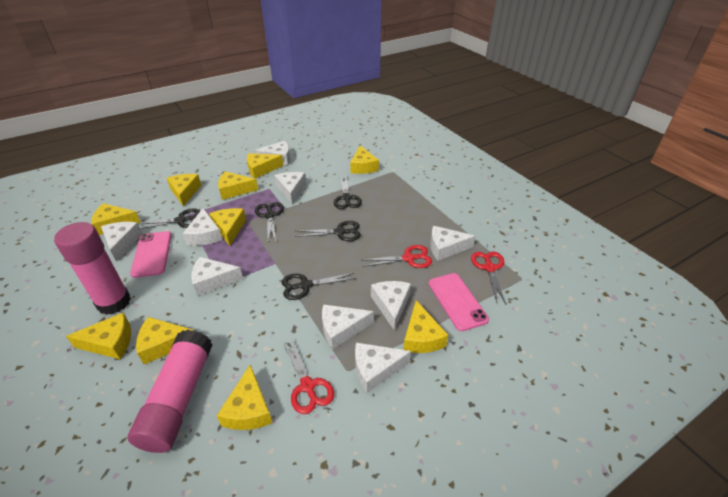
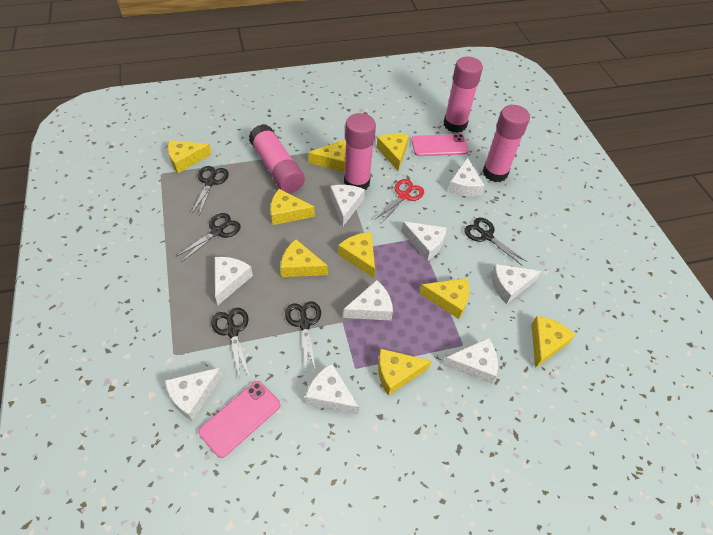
pink glue stick: [54,222,131,315] [128,330,213,453] = 2 -> [249,124,305,193] [344,113,376,190] [444,57,483,133] [482,105,530,182] = 4
red scissors: [283,339,334,414] [363,245,432,268] [471,252,506,304] = 3 -> [375,179,424,224] = 1
yellow cheese: [66,313,131,359] [91,203,141,235] [136,317,193,364] [167,174,201,206] [209,208,246,246] [217,365,272,430] [218,172,258,200] [247,153,283,179] [350,146,379,174] [403,300,448,353] = 10 -> [168,140,212,173] [271,189,315,225] [281,239,328,277] [309,140,346,172] [338,232,375,278] [376,134,409,171] [378,349,431,396] [419,278,469,319] [531,316,575,368] = 9

